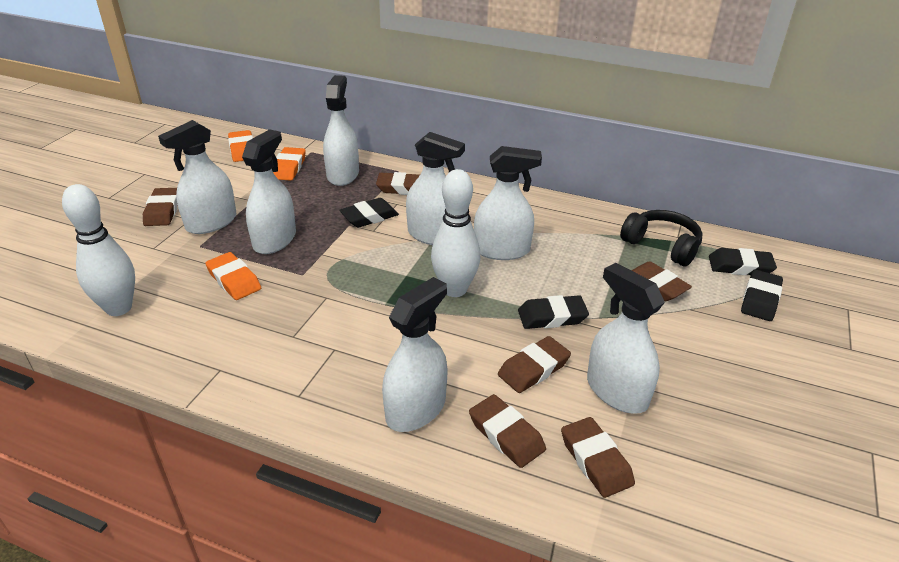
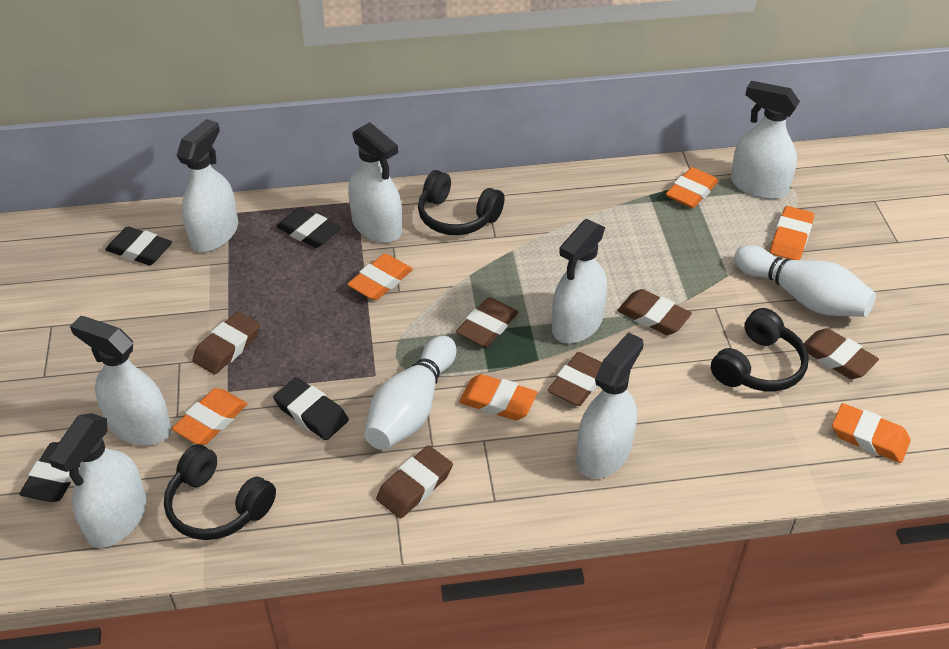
black headphones: [620,210,703,266] = 1 -> [164,444,276,540] [418,170,505,235] [711,308,809,392] = 3
orange eraser: [205,252,261,300] [228,130,253,162] [273,147,306,181] = 3 -> [172,388,247,445] [347,254,413,300] [459,374,537,420] [666,167,718,208] [770,206,814,260] [832,403,911,463] = 6

